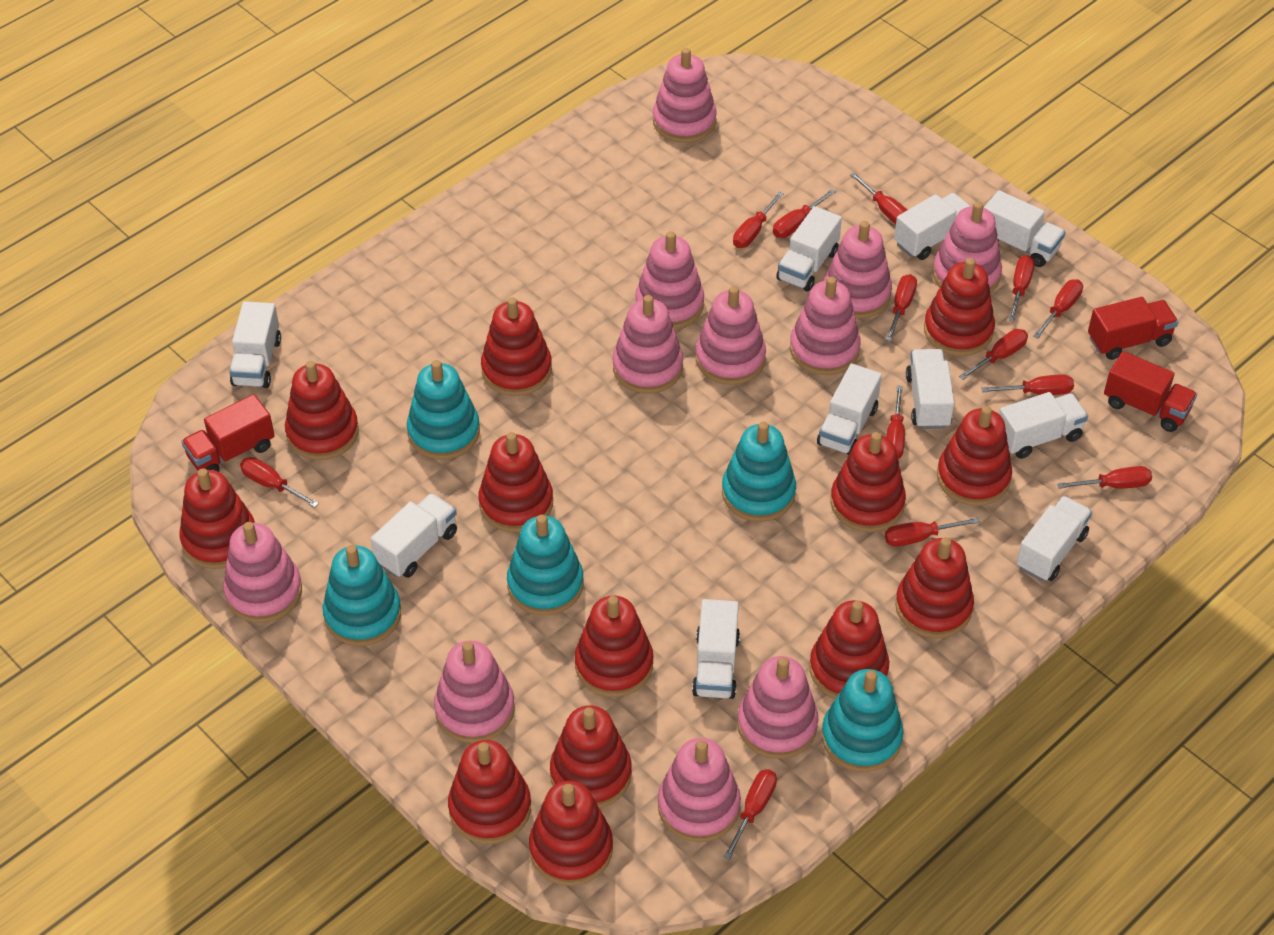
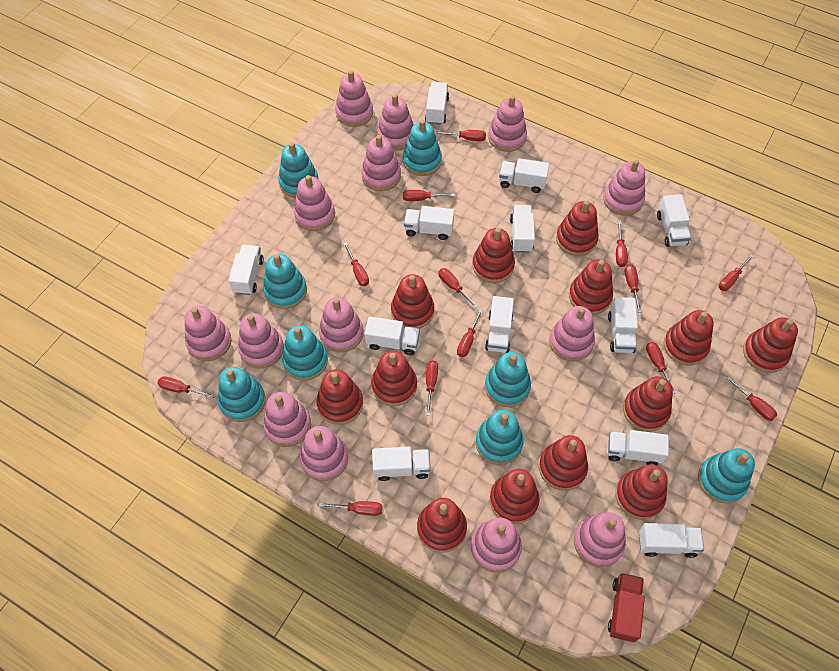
pink stacking toy: [223,522,302,623] [434,641,515,743] [613,295,683,394] [635,231,704,329] [653,48,717,143] [658,738,741,842] [695,286,766,385] [737,656,818,759] [790,277,861,375] [824,221,892,319] [933,202,1002,293] = 11 -> [185,306,231,361] [238,313,284,369] [263,392,311,447] [294,175,335,231] [300,426,348,481] [319,297,363,352] [335,70,373,127] [361,135,401,191] [377,94,414,150] [471,518,522,572] [488,95,527,152] [549,306,595,361] [574,512,626,567] [603,160,645,216] = 14
red truck: [181,394,275,472] [1088,297,1178,360] [1104,351,1197,432] = 3 -> [608,573,645,642] = 1
turquoise stacking toy: [322,545,401,646] [407,360,480,460] [507,515,584,615] [722,422,796,522] [822,669,904,772] = 5 -> [218,367,266,422] [263,254,307,309] [278,142,319,198] [282,325,328,381] [403,120,442,176] [476,410,524,465] [485,352,531,407] [698,448,755,504] = 8
white truck: [229,301,281,388] [370,493,457,578] [692,599,740,699] [776,206,842,291] [817,363,882,455] [894,193,970,260] [906,349,954,429] [984,190,1065,267] [999,392,1088,459] [1016,496,1092,581] = 10 -> [228,245,264,295] [364,316,420,355] [372,447,431,481] [404,206,454,240] [425,82,449,125] [485,296,514,353] [499,158,549,193] [510,205,535,253] [607,430,669,465] [608,297,638,353] [639,523,704,558] [657,194,691,247] = 12

